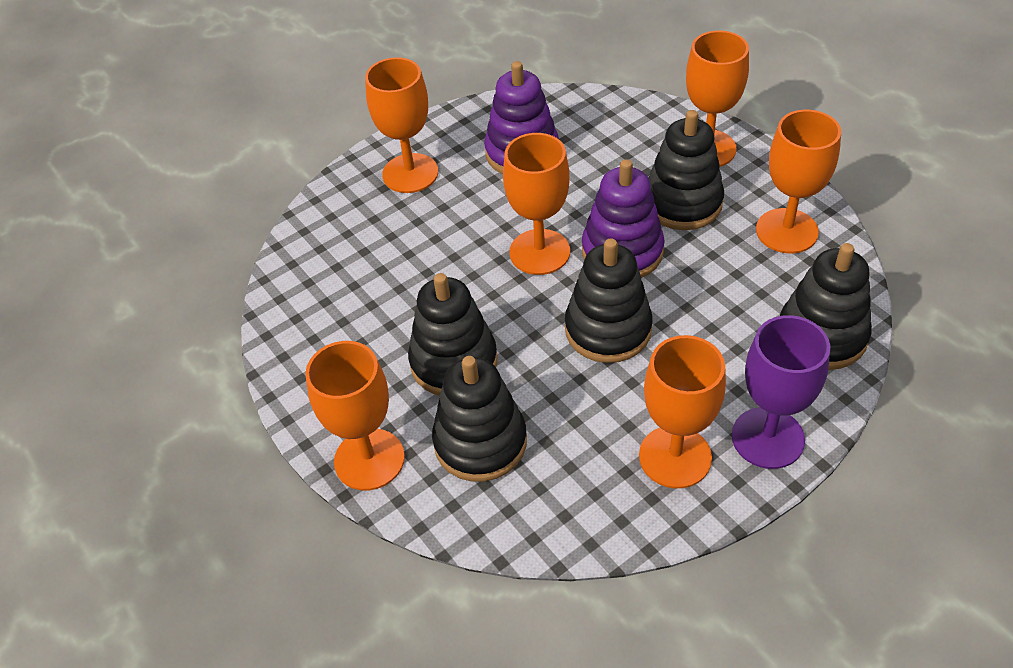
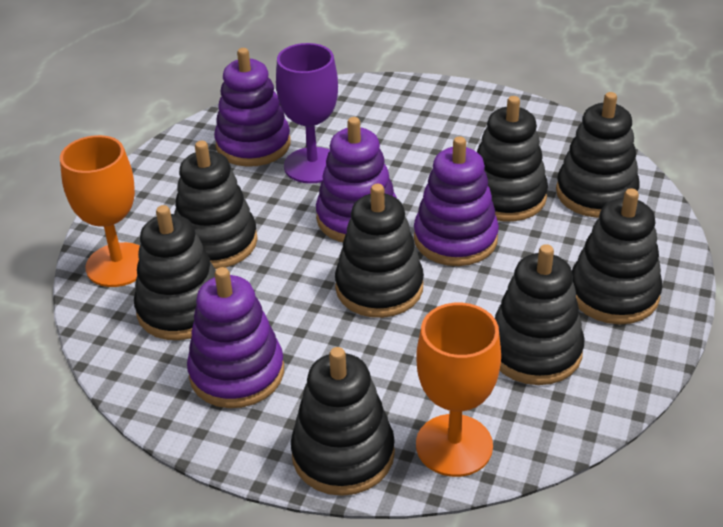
black stacking toy: [408,273,497,396] [432,356,527,482] [565,238,653,363] [648,110,724,230] [780,243,872,370] = 5 -> [134,205,216,340] [174,141,258,269] [291,347,395,496] [335,184,424,318] [477,96,548,221] [495,244,584,385] [556,92,640,218] [572,189,663,324] = 8
orange goblet: [305,341,405,490] [365,57,438,193] [503,133,570,275] [639,335,726,488] [686,31,749,167] [756,110,841,254] = 6 -> [60,135,140,287] [416,303,501,477] = 2
purple stacking toy: [484,61,559,174] [582,159,665,278] = 2 -> [187,267,284,408] [214,48,291,167] [316,117,397,242] [414,136,499,266] = 4

